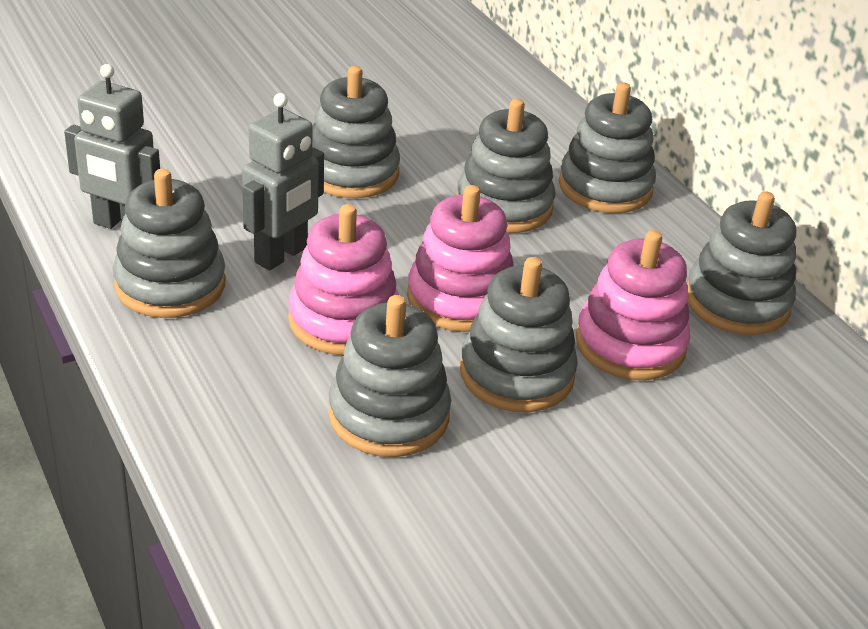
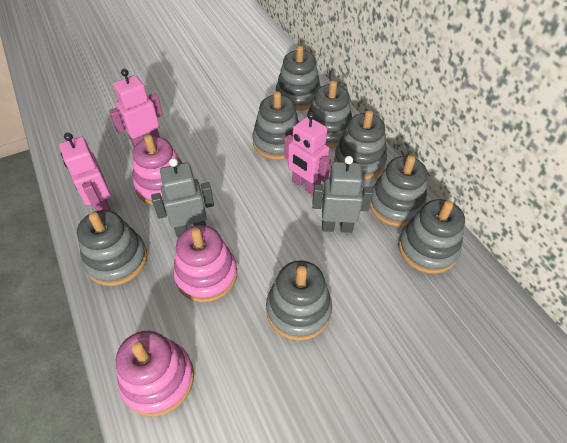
grey stacking toy: [113,169,225,318] [312,66,400,198] [328,295,451,457] [457,98,555,233] [460,257,578,412] [559,82,656,213] [687,191,796,335] = 7 -> [77,210,147,286] [252,91,299,160] [266,260,332,341] [276,45,321,111] [306,80,352,148] [334,110,387,180] [370,155,427,227] [398,199,465,274] = 8
pink robot: none = 0 -> [59,133,111,211] [109,69,163,147] [284,112,331,195] = 3

